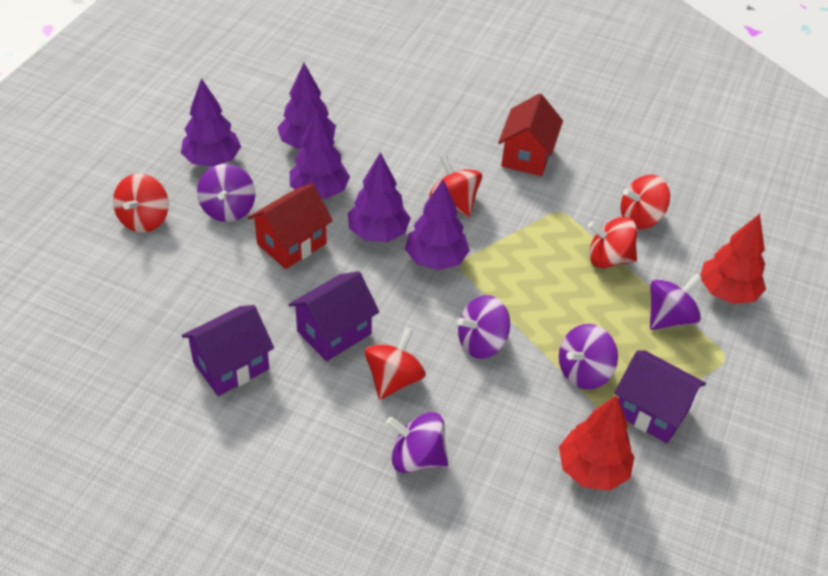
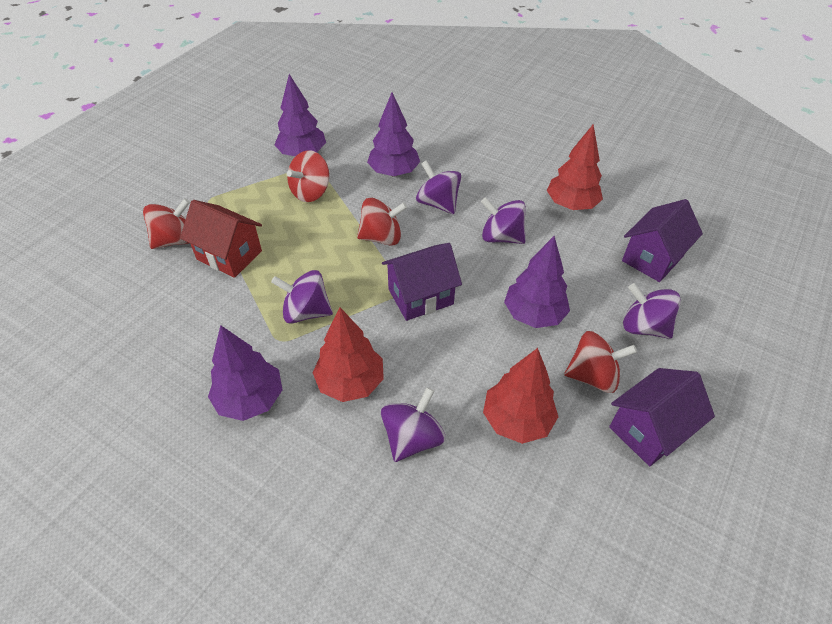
purple tree: [181,78,241,167] [277,63,336,149] [290,110,350,199] [348,152,411,242] [405,180,470,270] = 5 -> [208,325,282,421] [274,74,326,156] [367,92,420,176] [504,236,570,328] = 4
red house: [248,183,333,269] [498,93,563,176] = 2 -> [180,200,262,278] = 1
red spinning top: [113,173,169,233] [365,327,426,400] [429,155,482,217] [588,217,637,268] [621,175,670,229] = 5 -> [143,198,190,249] [287,150,329,202] [357,198,407,246] [564,331,637,393] = 4
red tree: [559,395,635,491] [700,214,766,304] = 2 -> [312,307,384,402] [483,348,558,444] [547,124,603,210] = 3

